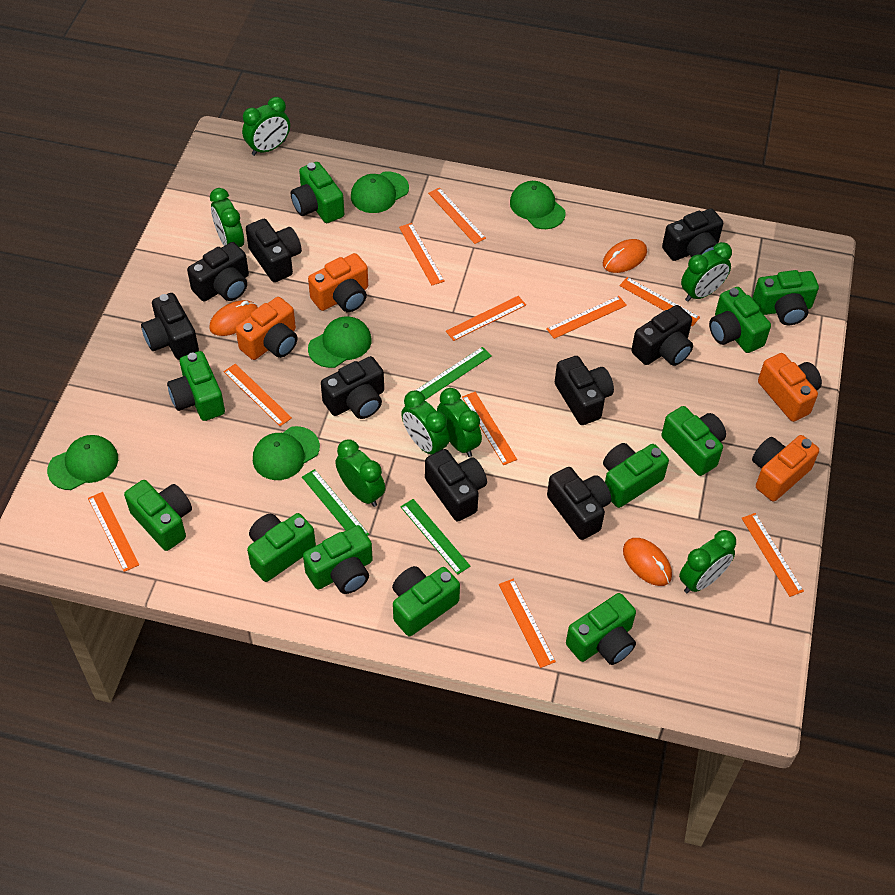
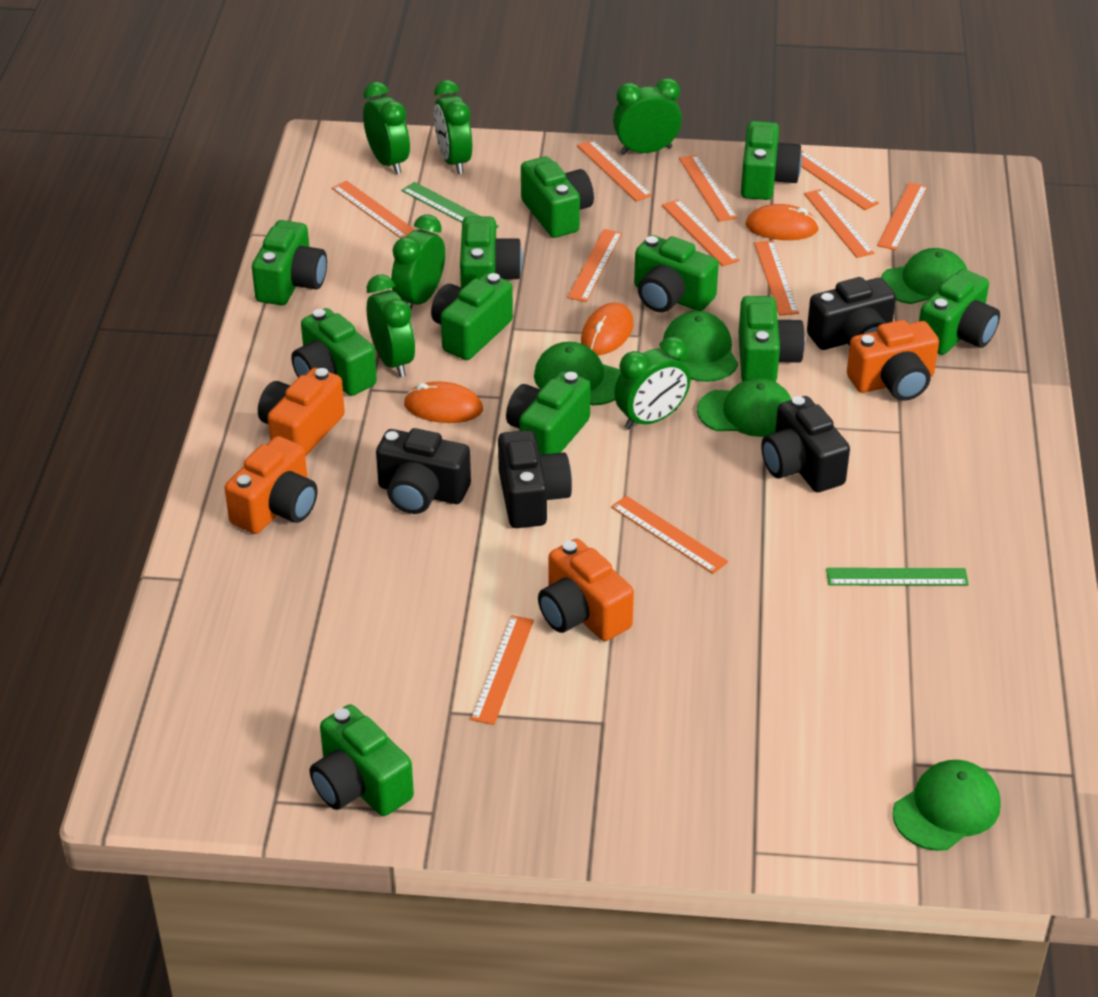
black camera: [141,293,199,360] [187,242,249,301] [246,219,302,282] [321,356,384,419] [425,449,487,522] [547,467,611,540] [555,356,614,425] [631,305,693,366] [662,209,723,261] = 9 -> [376,428,471,514] [498,430,572,528] [761,396,850,492] [807,277,896,350] = 4
green clock: [210,188,244,247] [242,97,290,156] [336,439,385,507] [401,391,449,454] [437,388,482,457] [679,530,736,593] [681,242,732,302] = 7 -> [363,82,410,174] [367,275,415,377] [391,214,445,309] [434,80,472,174] [613,78,682,155] [614,336,691,429] = 6
green ruler: [302,469,369,536] [400,499,471,575] [415,347,492,400] = 3 -> [401,182,499,228] [826,568,969,585] = 2
orange ruler: [88,492,139,572] [224,364,292,426] [399,223,445,285] [428,188,486,244] [446,296,526,341] [462,392,517,465] [499,579,556,668] [546,296,627,339] [619,277,700,326] [742,513,804,597] = 10 -> [332,181,415,238] [471,615,534,725] [567,229,622,302] [577,140,652,202] [611,496,728,574] [662,199,740,266] [679,155,737,222] [754,241,799,316] [801,151,879,210] [804,189,874,258] [877,182,927,250] = 11

